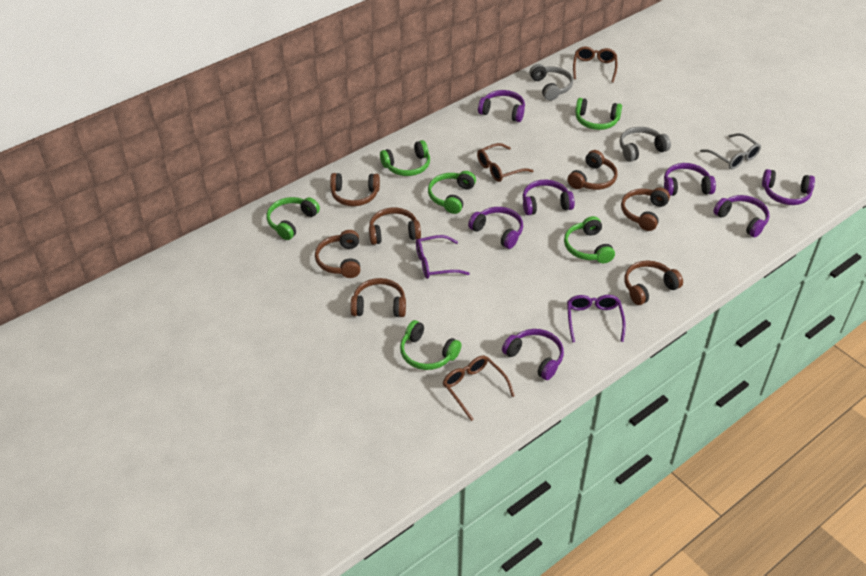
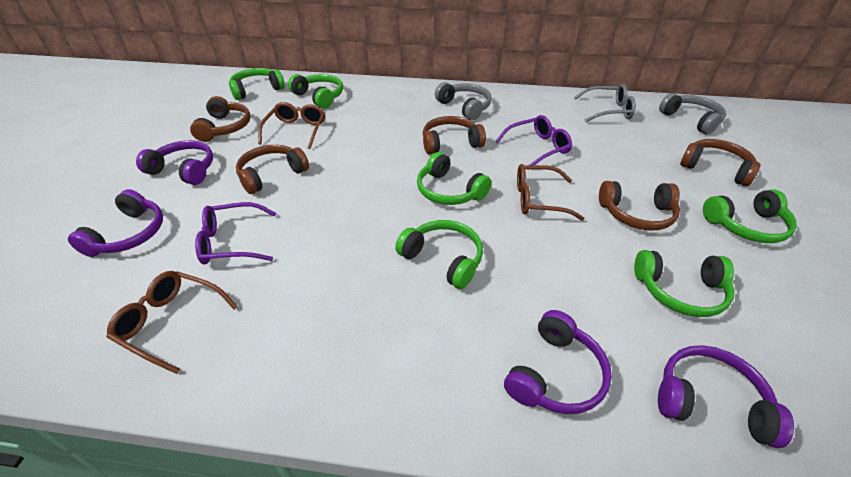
brown headphones: [315,230,360,278] [330,173,380,206] [351,278,406,317] [369,208,421,245] [568,150,618,190] [621,187,670,231] [624,260,683,305] = 7 -> [190,96,251,142] [236,145,309,194] [423,116,486,155] [599,181,680,231] [680,139,760,186] = 5
purple headphones: [468,207,523,249] [478,90,525,122] [502,329,564,380] [523,180,575,215] [664,163,716,196] [714,195,769,237] [762,169,815,205] = 7 -> [68,189,163,257] [136,140,213,185] [504,310,612,414] [658,345,794,448] = 4

